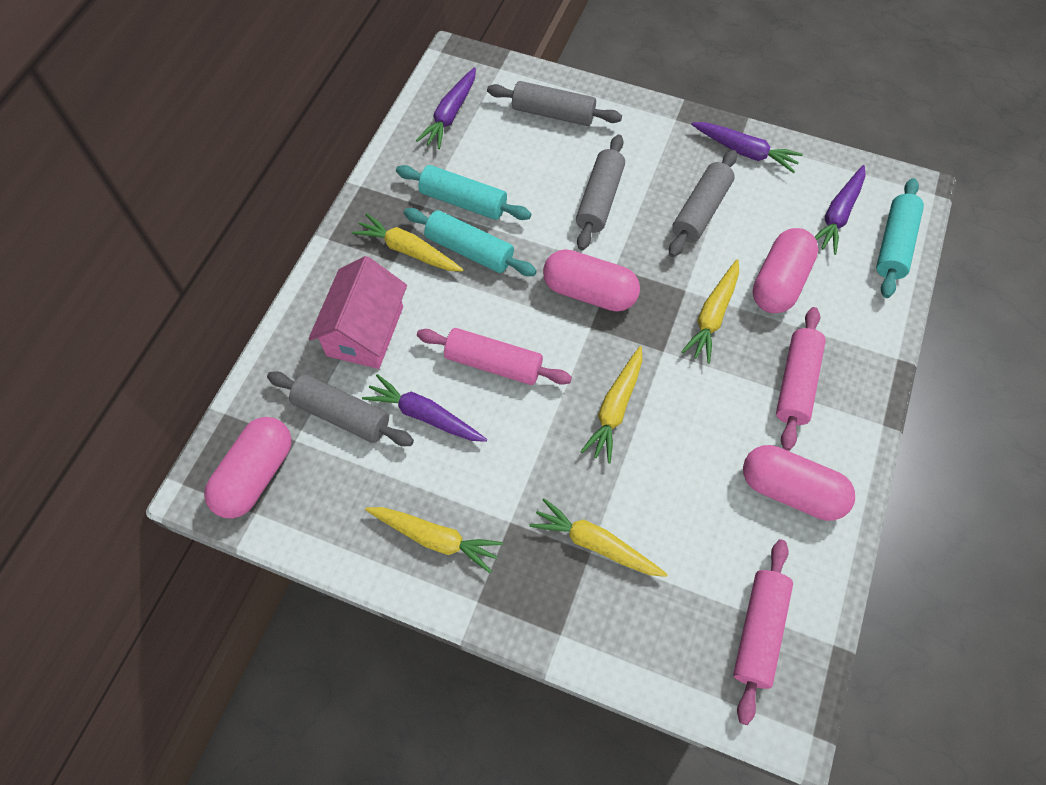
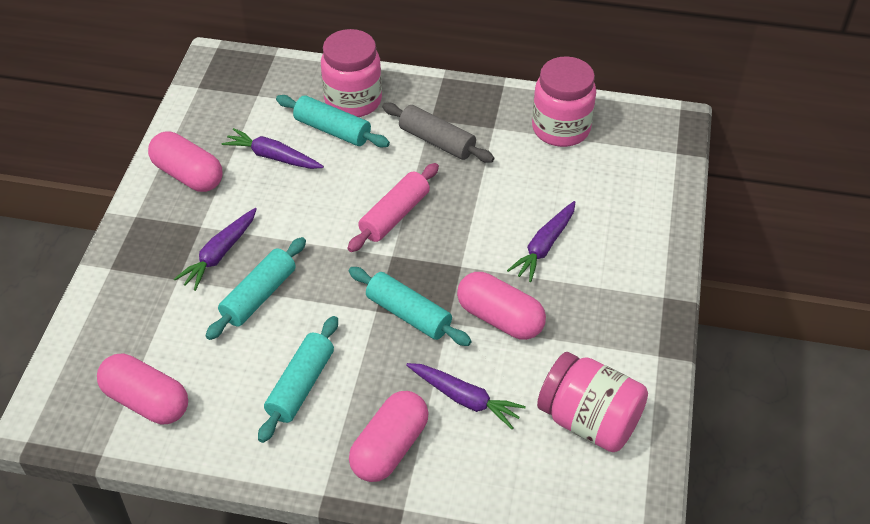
grey rolling pin: [267,371,414,446] [487,81,622,126] [576,134,625,251] [669,150,737,257] = 4 -> [382,103,494,163] = 1
pink house: [309,256,407,369] = 1 -> none = 0
pink jar: none = 0 -> [321,29,382,117] [532,56,596,147] [537,352,648,452] = 3
pink rolling pin: [417,328,572,385] [733,539,793,725] [776,307,826,451] = 3 -> [347,163,439,252] = 1
turquoise rolling pin: [396,165,531,220] [404,208,537,276] [876,178,924,298] = 3 -> [205,237,306,340] [258,316,338,443] [276,95,390,147] [349,267,472,346] = 4
yellow carrot: [352,213,463,272] [365,507,503,573] [529,498,668,577] [580,346,642,463] [681,259,739,363] = 5 -> none = 0

